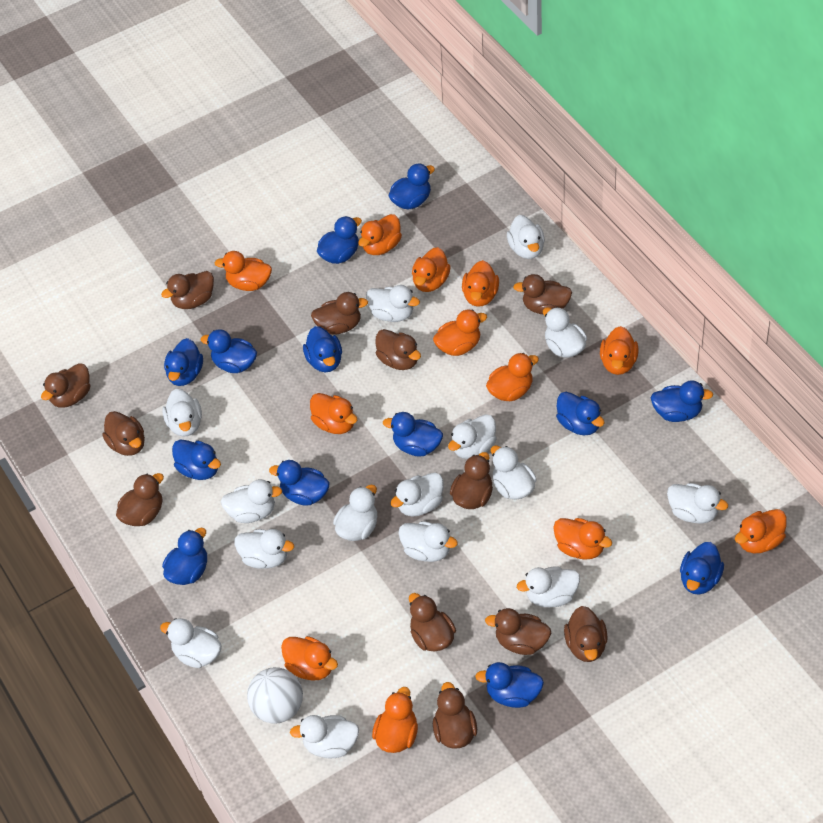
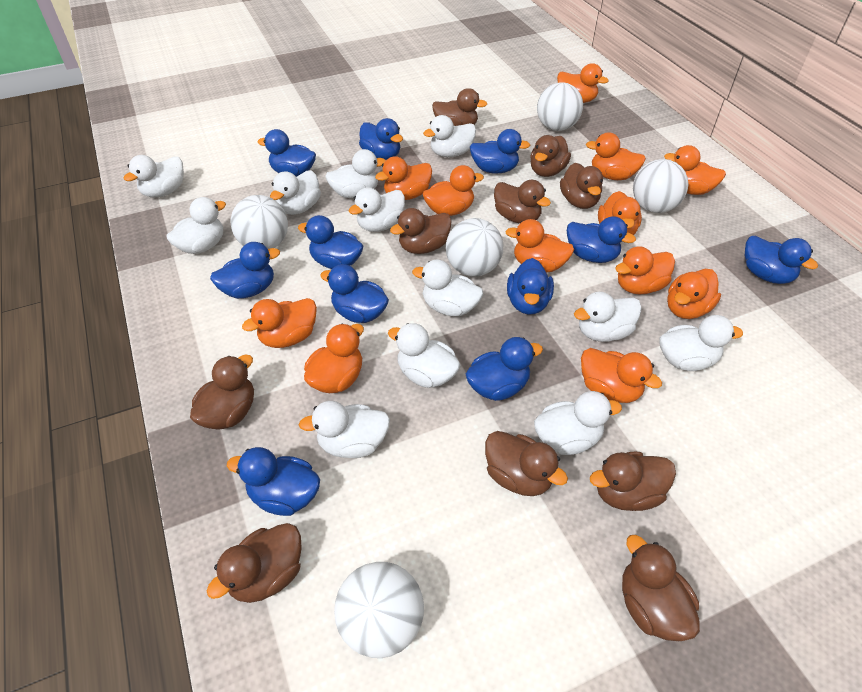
blue duck: [162,528,207,585] [164,338,203,386] [172,440,221,480] [201,329,257,373] [269,460,330,505] [303,326,342,372] [317,216,362,264] [383,412,443,456] [388,163,435,209] [475,662,544,708] [556,392,605,436] [651,380,713,422] [680,542,724,595] = 13 -> [210,242,280,299] [227,447,320,516] [257,129,316,177] [298,215,363,269] [320,264,389,323] [359,118,403,160] [466,337,543,401] [470,129,530,174] [507,258,554,315] [567,216,636,263] [745,236,818,284] = 11
brown duck: [41,363,90,407] [102,411,145,456] [116,473,164,526] [161,271,214,309] [311,292,368,335] [375,329,421,370] [409,593,456,652] [433,682,477,749] [450,452,493,509] [485,608,551,655] [513,274,572,315] [564,606,608,662] = 12 -> [190,354,254,430] [207,523,302,603] [390,208,452,254] [432,88,487,126] [485,431,568,496] [494,180,551,223] [530,135,571,177] [560,163,603,209] [590,452,676,511] [622,535,700,641] = 10
white ball: [247,667,303,724] = 1 -> [230,195,288,249] [334,562,424,658] [446,218,503,277] [537,82,583,131] [633,159,688,213] = 5
white duck: [160,618,222,668] [162,389,202,437] [221,479,282,523] [234,529,294,569] [290,715,359,758] [333,485,377,541] [366,285,420,322] [390,473,443,517] [398,521,458,562] [448,414,497,459] [491,445,537,500] [507,215,545,259] [517,566,580,607] [543,307,587,358] [667,483,728,524] = 15 -> [124,155,184,198] [166,197,226,254] [270,170,321,215] [299,401,390,458] [325,149,386,198] [349,187,405,232] [388,323,460,388] [412,259,483,316] [423,115,476,157] [534,391,622,455] [574,292,642,342] [659,315,743,371] = 12

